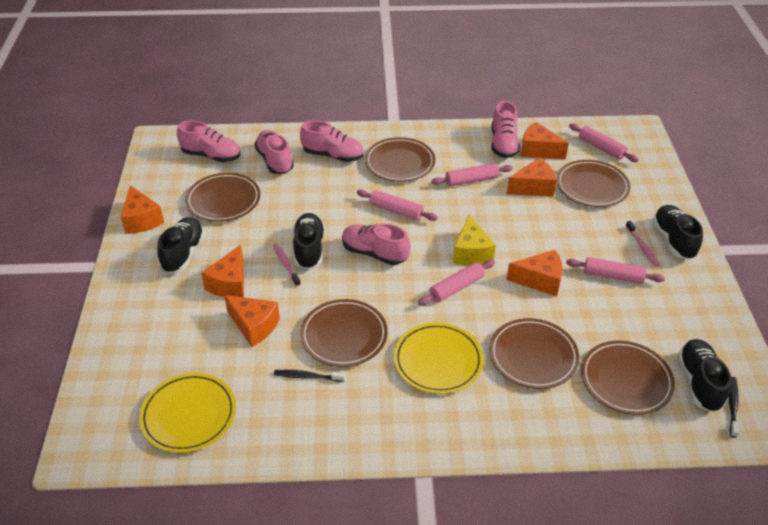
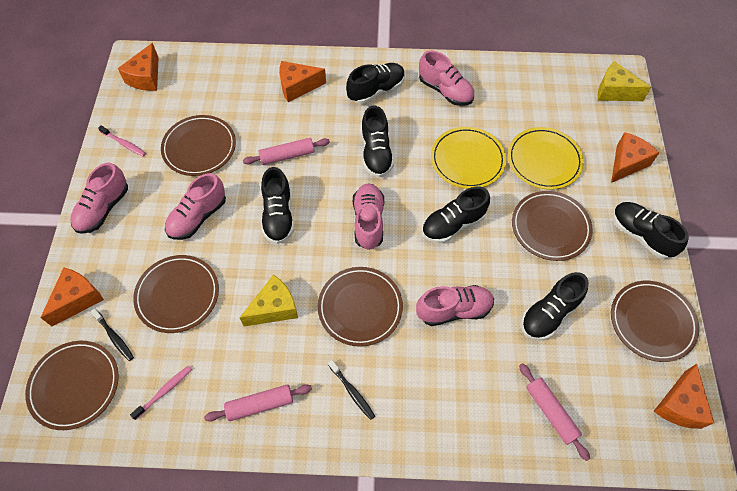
black shoe: [157,217,205,273] [293,213,325,269] [653,205,703,260] [678,339,731,412] = 4 -> [261,167,294,244] [346,63,405,104] [361,105,394,177] [422,186,490,243] [521,272,589,341] [613,202,689,259] = 6
orange cheese: [121,185,164,234] [201,245,244,298] [224,295,280,347] [507,158,557,197] [507,250,563,296] [521,122,569,159] = 6 -> [40,268,104,326] [118,43,159,91] [279,61,326,102] [611,132,659,183] [654,364,714,429] = 5
pink rolling pin: [357,190,438,221] [418,260,495,305] [431,163,513,186] [566,257,665,284] [569,124,639,162] = 5 -> [204,384,312,422] [243,138,330,165] [519,363,590,461] = 3
yellow cheese: [453,215,496,266] = 1 -> [239,274,298,327] [598,61,651,101] = 2

